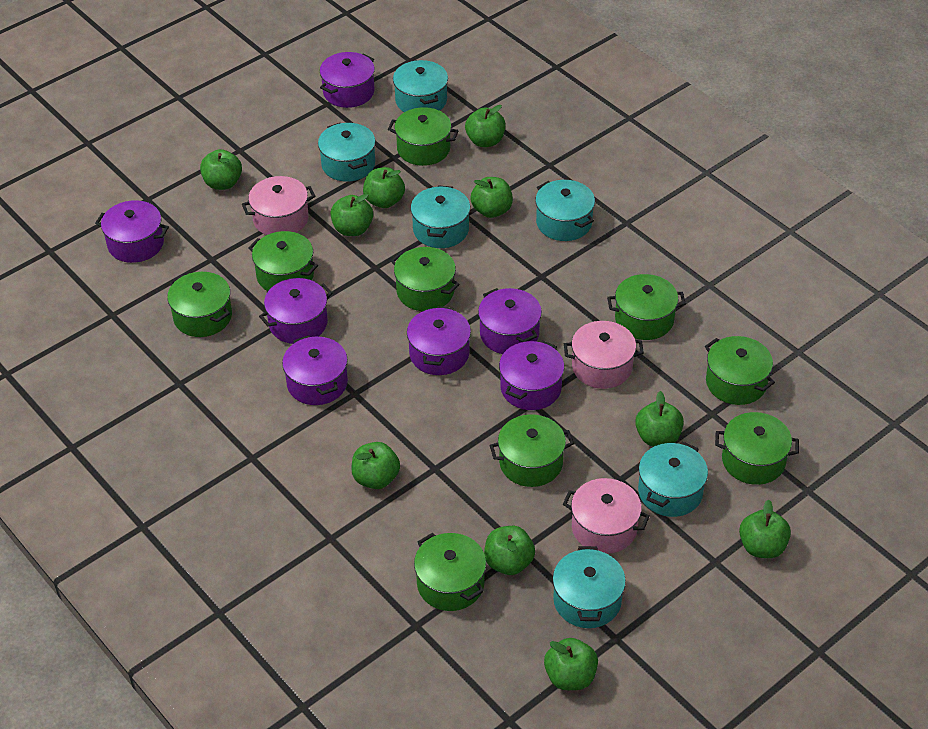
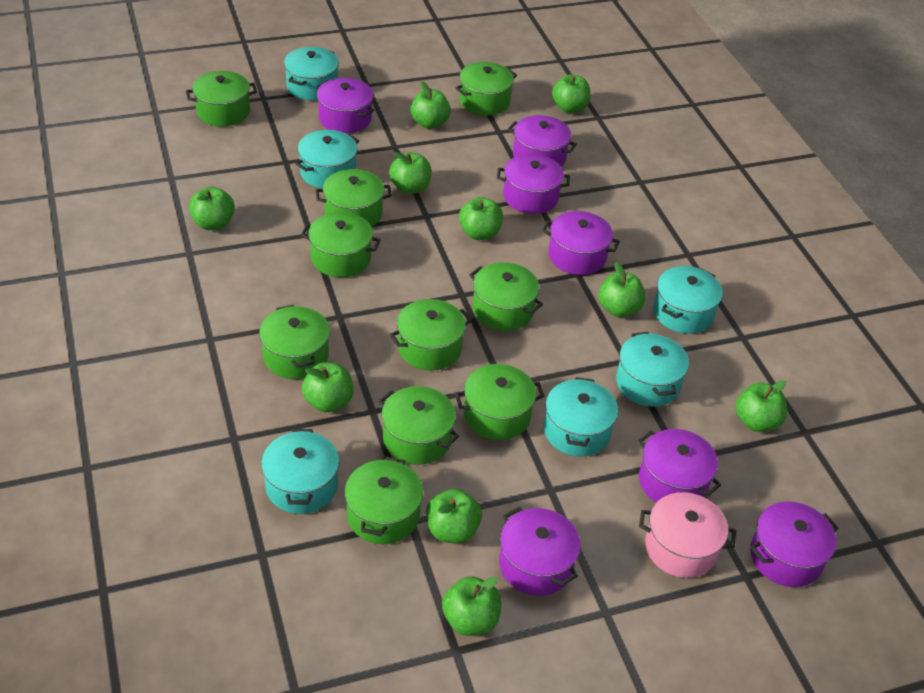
green pot: [167,272,232,337] [248,231,318,291] [388,107,458,166] [391,247,460,311] [414,533,486,611] [489,414,574,487] [607,274,686,340] [705,336,775,405] [715,412,799,485] = 9 -> [186,71,257,127] [259,305,330,379] [301,212,381,277] [315,169,392,227] [345,456,423,544] [379,386,459,465] [390,299,472,370] [455,62,517,116] [455,364,544,440] [469,262,543,331] = 10
pink pot: [242,176,315,235] [563,478,650,554] [564,321,644,389] = 3 -> [639,492,736,578] = 1

